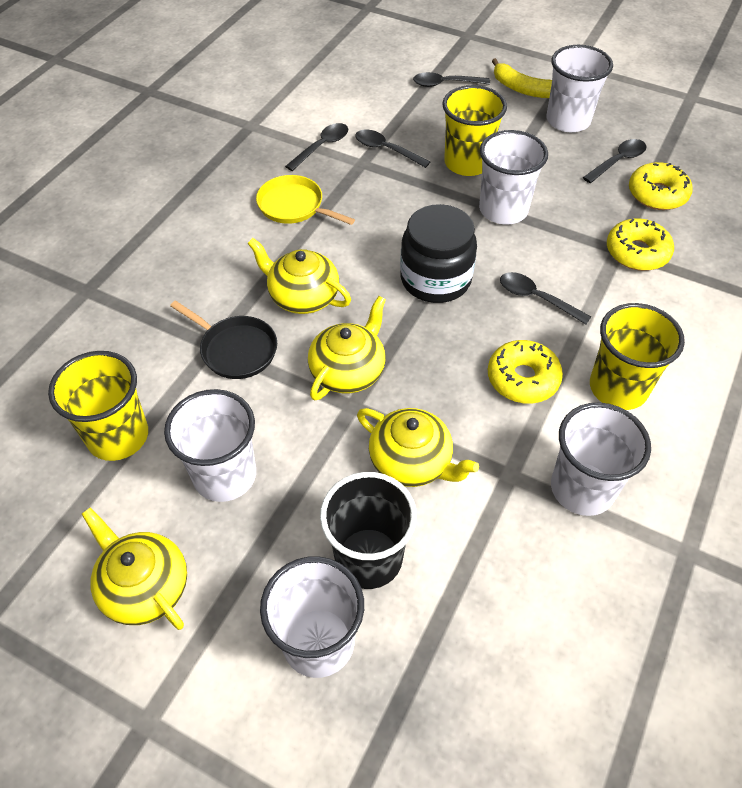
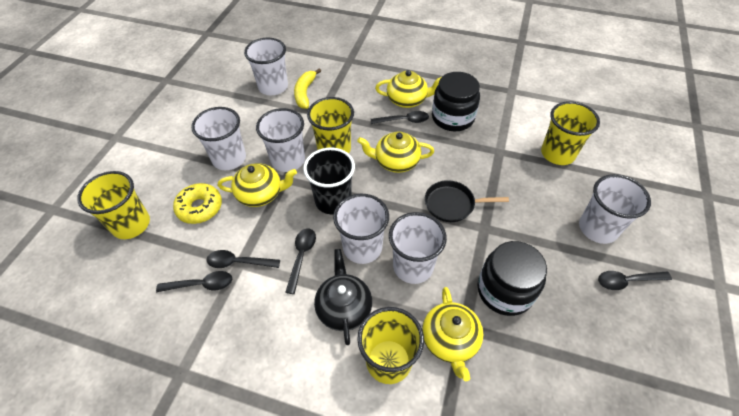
black jar: [400,204,477,303] = 1 -> [432,72,480,131] [477,241,547,316] = 2
black teapot: none = 0 -> [314,249,372,345] = 1
white cup: [164,389,256,502] [260,556,364,678] [479,130,548,224] [547,45,613,132] [551,402,651,516] = 5 -> [191,107,246,170] [244,38,288,95] [256,108,305,172] [333,194,389,264] [389,212,447,284] [579,174,651,244] = 6
yellow cup: [48,351,148,461] [442,85,507,176] [590,303,685,410] = 3 -> [77,171,150,239] [307,97,354,153] [357,307,424,384] [541,101,600,165] = 4
yellow donut: [488,340,563,404] [607,219,674,271] [629,162,693,210] = 3 -> [173,183,222,224] = 1
yellow pan: [256,175,355,225] = 1 -> none = 0

